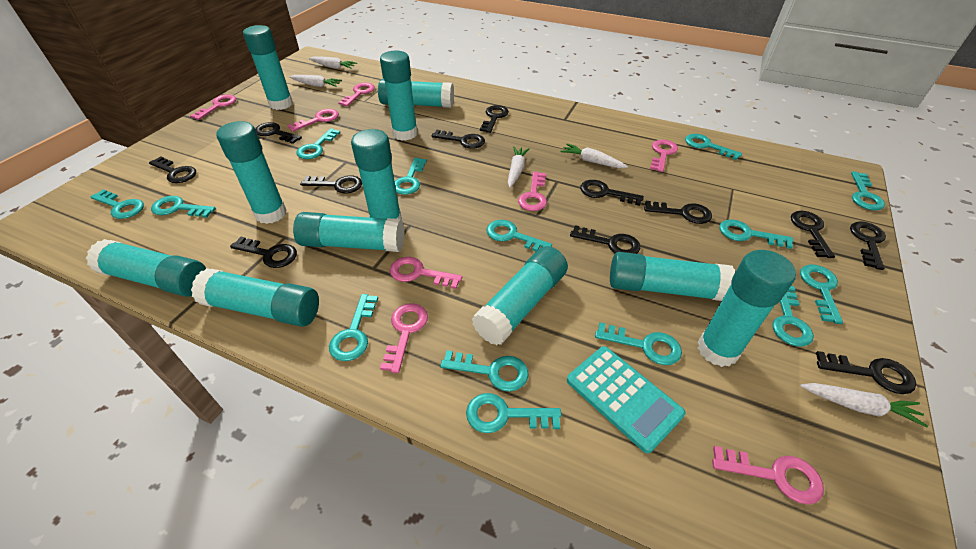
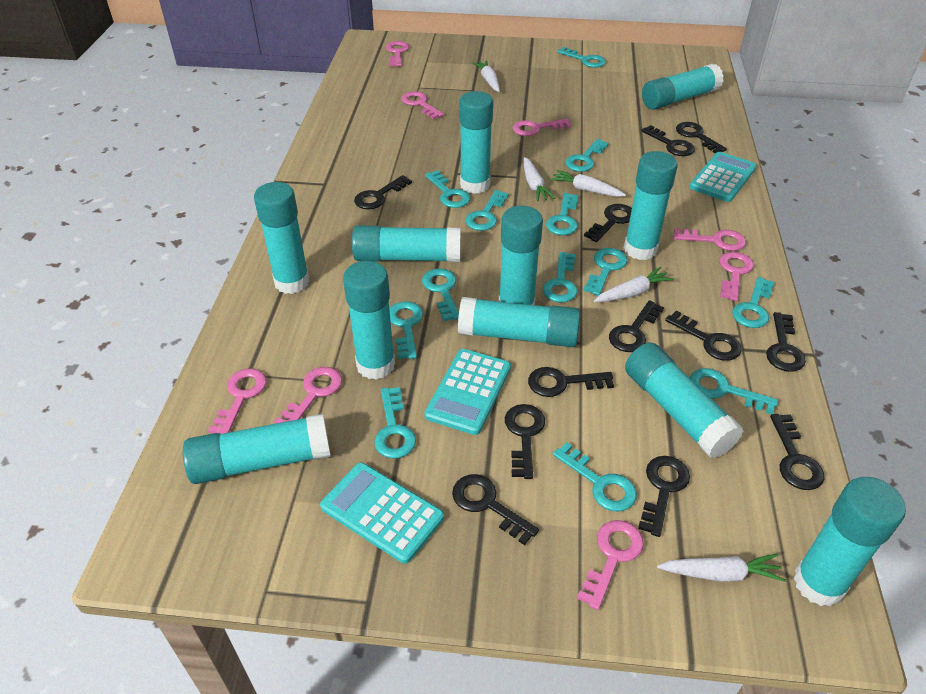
turquoise calculator: [567,346,686,454] = 1 -> [320,462,444,564] [424,349,511,435] [689,152,757,202] = 3
turquoise key: [90,189,144,219] [151,196,216,218] [296,128,340,159] [329,294,378,361] [395,158,427,195] [440,350,529,392] [466,393,561,433] [486,220,552,251] [595,322,682,365] [685,134,742,160] [719,219,793,249] [772,286,814,347] [800,265,843,324] [851,171,885,210] = 14 -> [374,387,416,458] [389,301,423,359] [422,268,459,321] [425,170,471,208] [466,190,509,231] [543,252,577,302] [546,193,578,235] [553,442,637,511] [557,47,606,68] [565,139,609,172] [583,248,627,296] [690,368,778,414] [732,277,774,328] = 13

